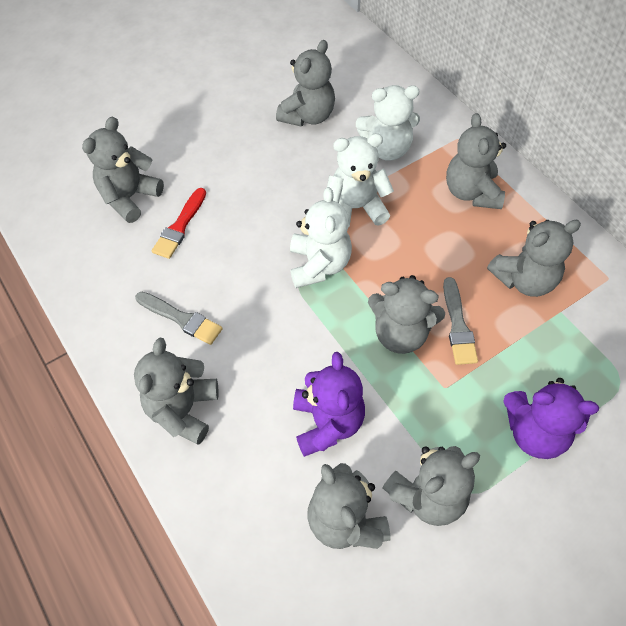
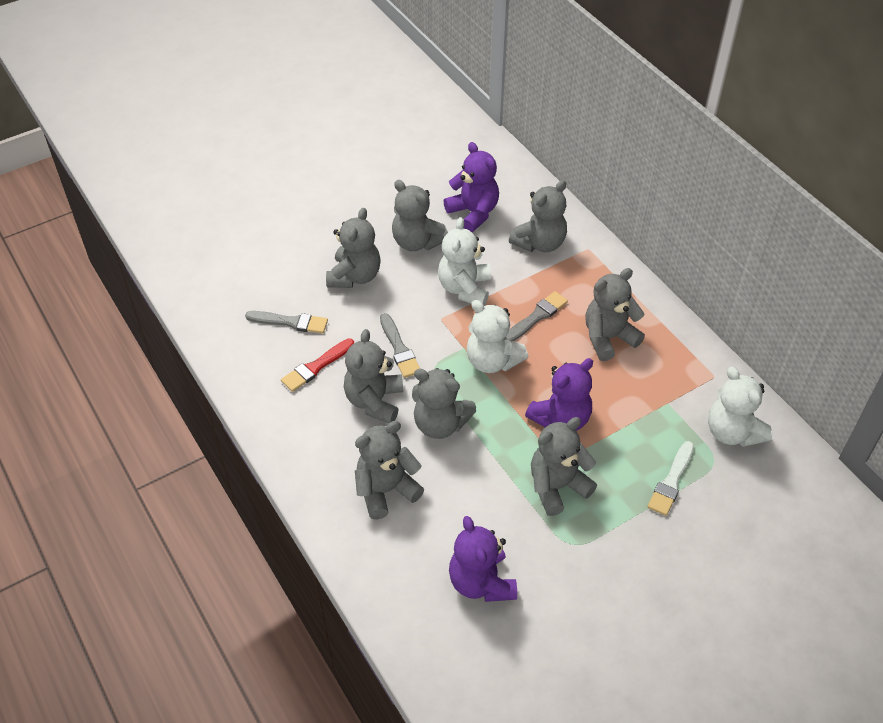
grey brush: [135,292,223,345] [443,277,478,365] = 2 -> [245,311,328,334] [380,313,420,378] [506,291,568,341] = 3
purple teddy bear: [293,352,365,457] [503,378,599,459] = 2 -> [444,142,499,232] [449,516,517,602] [525,358,593,431] = 3
white brush: none = 0 -> [648,441,694,516] = 1

